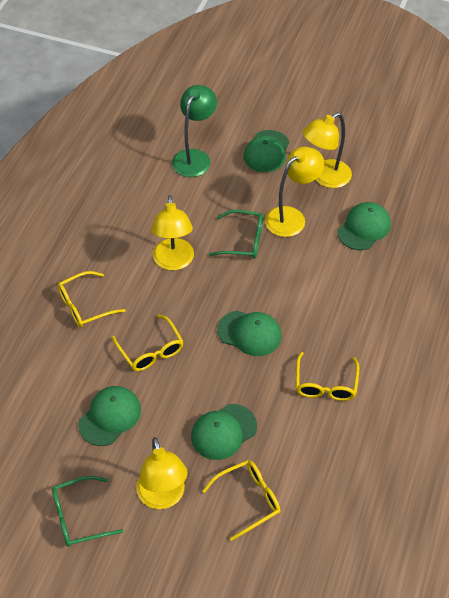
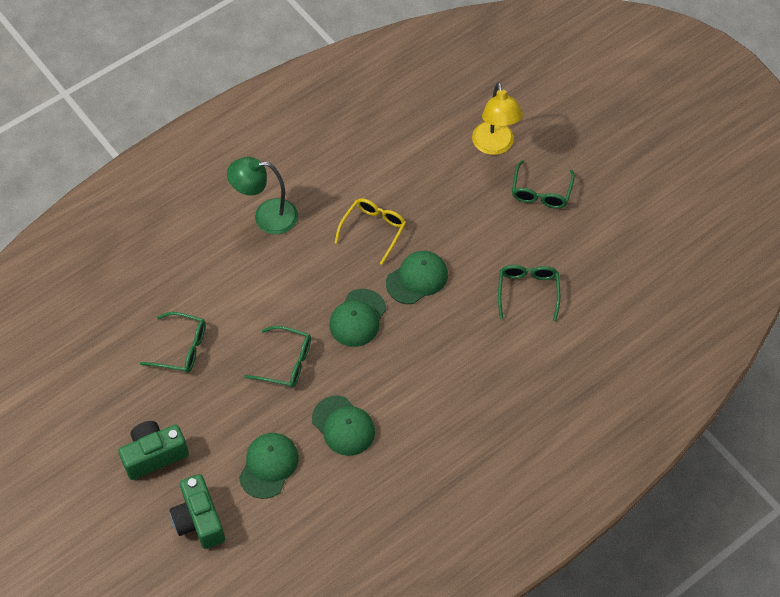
green camera: none = 0 -> [118,421,189,480] [169,474,225,549] = 2
green cap: [78,386,141,446] [191,404,257,460] [217,311,282,356] [243,130,289,172] [338,202,391,250] = 5 -> [239,433,299,499] [312,396,375,456] [329,289,386,347] [386,251,448,304] = 4
green glasses: [52,476,123,547] [209,210,263,259] = 2 -> [140,312,206,373] [244,326,311,388] [498,265,560,321] [512,160,575,209] = 4
yellow glasses: [58,271,126,328] [112,315,184,371] [202,460,280,541] [296,352,359,401] = 4 -> [334,198,406,265] = 1
yellow lamp: [136,437,188,509] [151,195,194,270] [265,147,324,237] [303,112,352,188] = 4 -> [472,82,523,155] = 1

